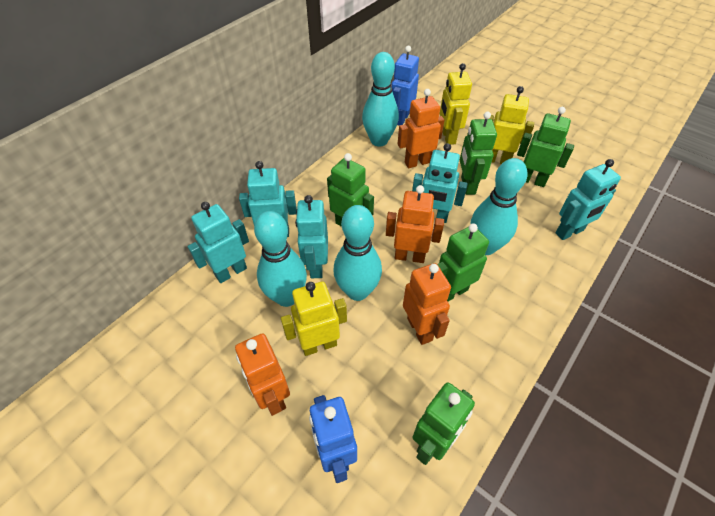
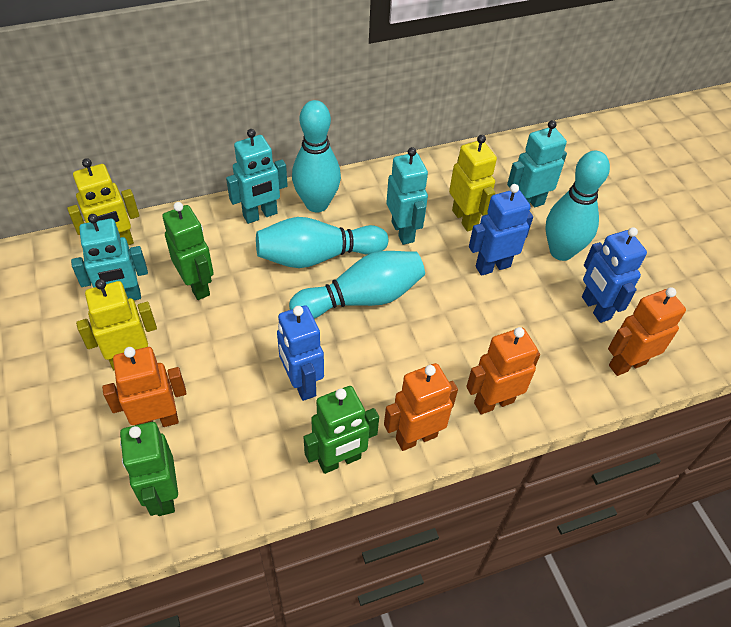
blue robot: [309,395,357,483] [391,46,419,126] = 2 -> [277,305,324,401] [469,184,533,276] [582,227,647,323] = 3
green robot: [327,153,374,227] [413,382,475,465] [437,223,489,301] [460,112,497,195] [517,107,574,187] = 5 -> [120,422,178,516] [162,202,214,300] [304,386,379,474] = 3
turquoise robot: [187,202,249,283] [239,161,297,237] [295,195,328,278] [412,143,468,223] [556,159,621,240] = 5 -> [71,214,148,300] [226,129,288,224] [386,147,428,245] [507,120,567,207] = 4

